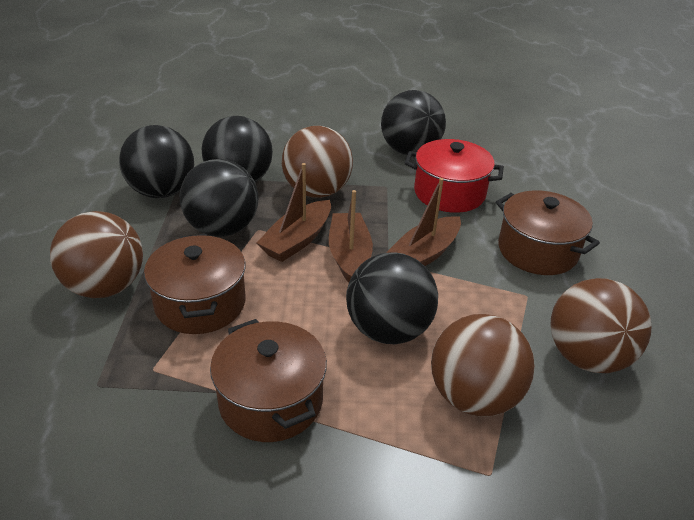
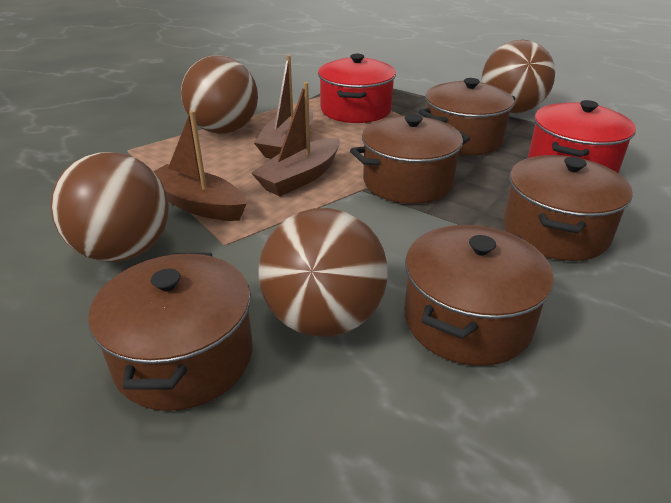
black ball: [119,125,194,198] [180,159,258,237] [201,116,273,182] [346,252,438,344] [381,90,446,155] = 5 -> none = 0
brown pot: [144,234,245,334] [210,319,327,442] [496,190,600,275] = 3 -> [88,253,253,411] [350,114,470,204] [404,225,554,366] [418,78,516,155] [503,155,633,261] = 5
red pot: [405,139,504,213] = 1 -> [318,54,396,123] [528,100,636,173] = 2

